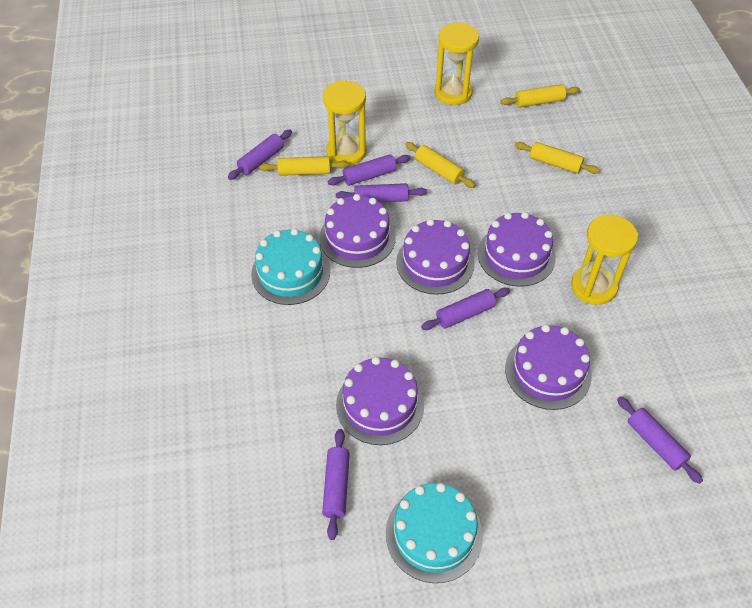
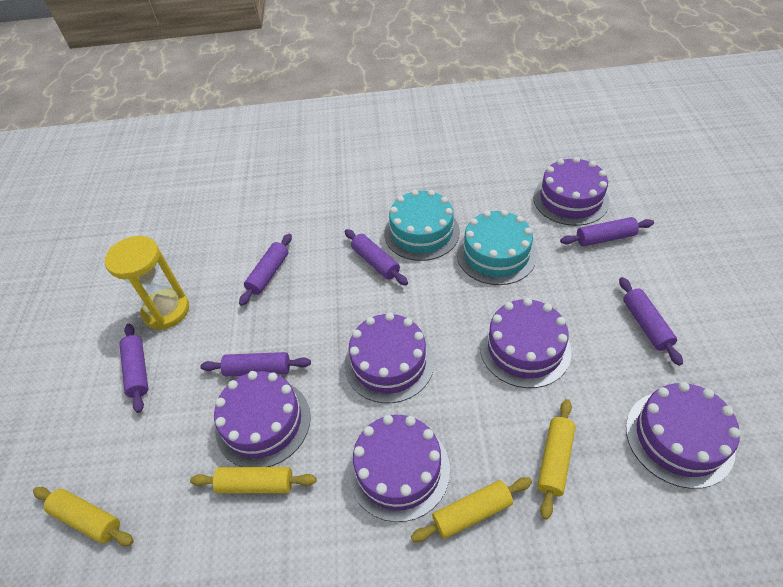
purple cake: [319,194,396,268] [336,357,424,445] [396,219,475,295] [478,212,556,287] [505,324,592,410] = 5 -> [214,371,311,467] [344,312,434,403] [348,415,450,522] [480,298,571,388] [533,157,609,226] [626,382,741,489] = 6
yellow hourglass: [323,80,367,166] [435,23,479,105] [571,215,638,305] = 3 -> [105,236,189,330] = 1

